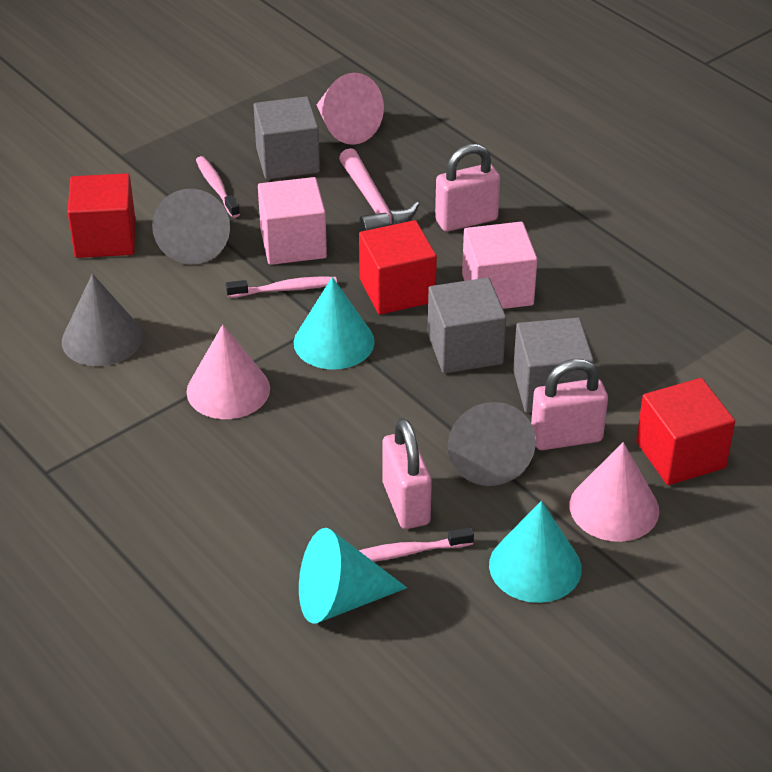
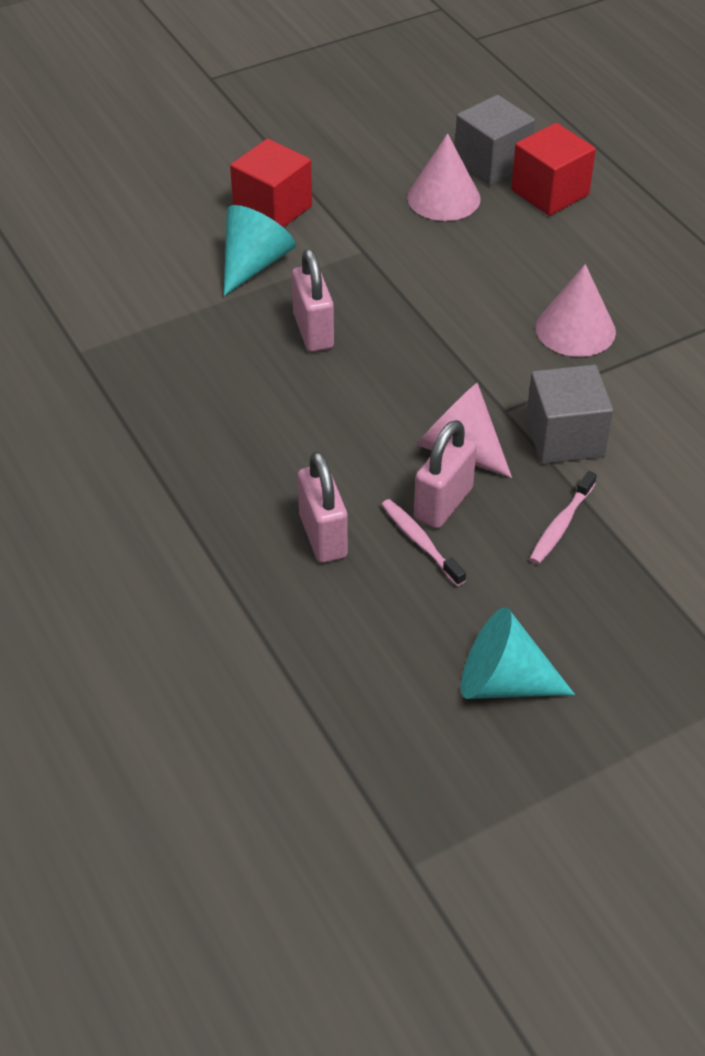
grey cone: [62,274,143,366] [152,189,230,265] [448,402,536,486] = 3 -> none = 0
grey cube: [254,96,320,179] [427,278,506,373] [513,318,594,413] = 3 -> [455,95,535,186] [526,365,613,464] = 2
pink cube: [258,177,327,265] [462,222,537,309] = 2 -> none = 0
pink hammer: [339,148,419,232] = 1 -> none = 0
pink toothbrush: [196,156,240,218] [226,277,337,298] [359,527,474,562] = 3 -> [381,499,466,586] [529,471,597,564] = 2
red cube: [68,173,135,258] [359,220,437,315] [636,378,735,485] = 3 -> [230,139,312,228] [511,123,596,216] = 2
turquoise cone: [294,277,375,370] [299,528,407,624] [489,501,582,603] = 3 -> [224,205,296,296] [461,607,575,699] = 2

